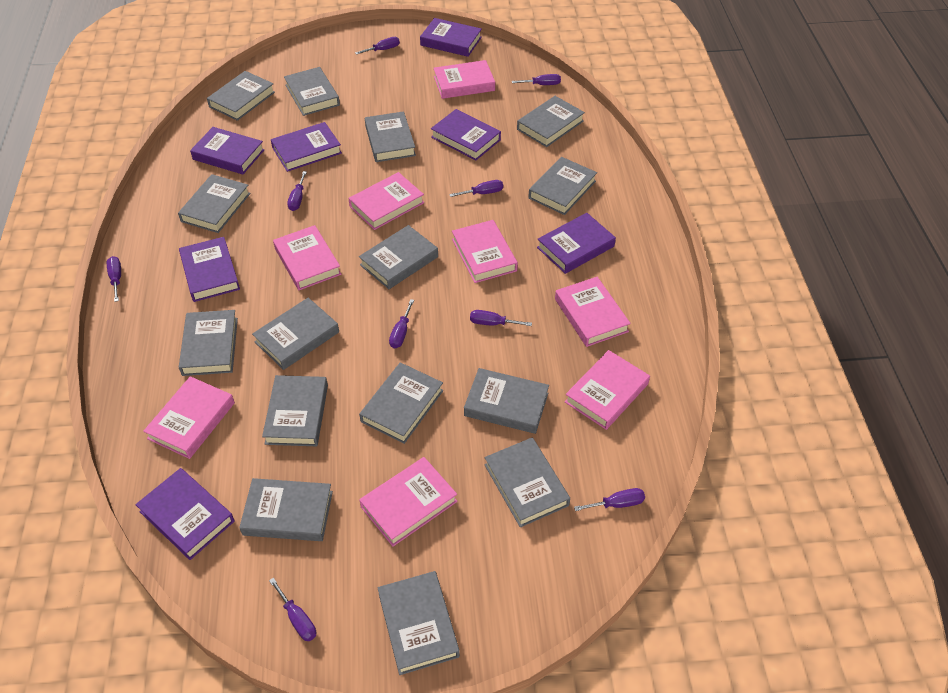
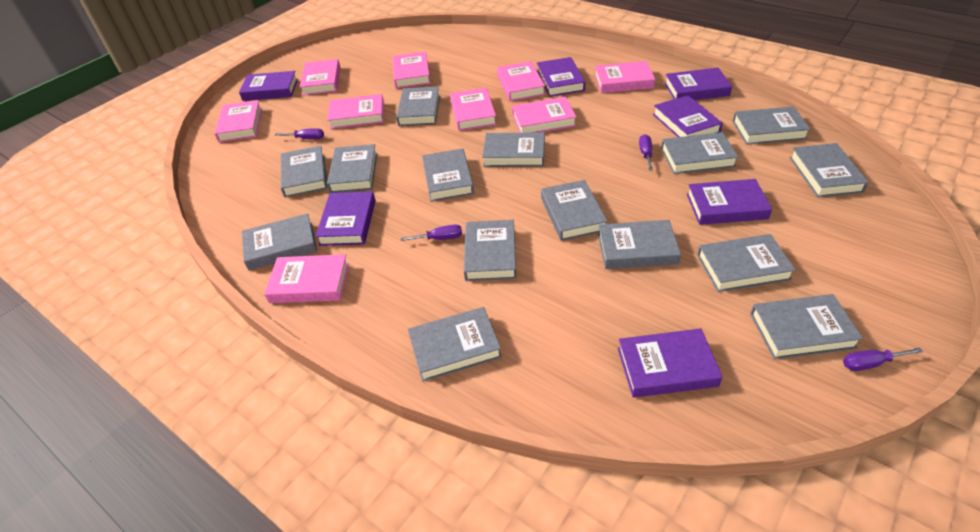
pink book: [143,376,235,459] [273,225,341,290] [348,172,424,230] [360,457,458,546] [434,60,495,99] [452,220,518,283] [555,277,631,347] [565,350,650,430] = 8 -> [214,100,262,142] [264,254,349,303] [300,59,340,96] [327,94,384,129] [393,52,431,89] [450,88,497,131] [497,61,545,101] [512,97,577,133] [595,61,655,93] = 9
purple screwdriver: [107,256,121,302] [269,578,316,641] [287,171,307,211] [355,37,400,55] [389,299,414,348] [449,180,503,197] [470,310,532,326] [512,74,561,85] [574,488,645,511] = 9 -> [275,128,324,139] [401,225,462,241] [639,134,653,171] [843,348,923,371] = 4

